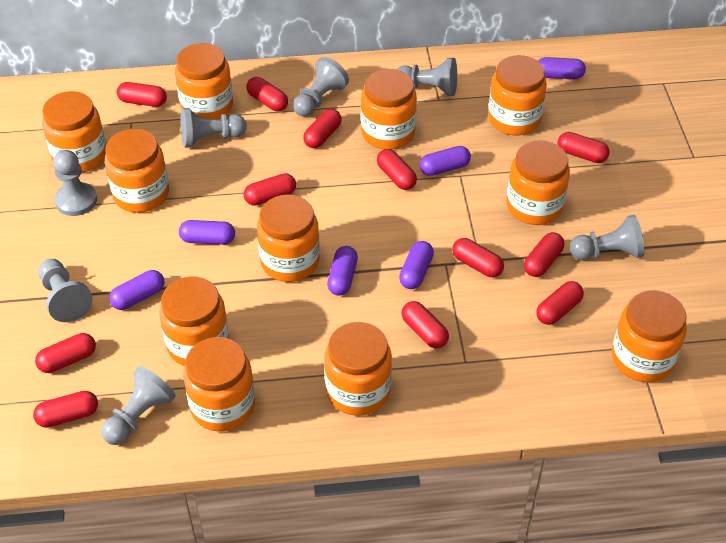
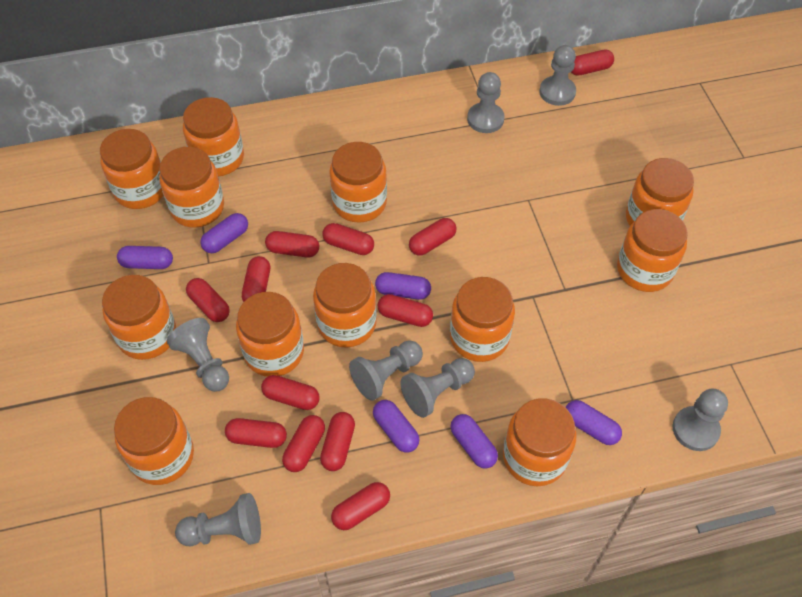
orange jar: [42,91,106,173] [105,129,169,213] [159,276,229,366] [175,43,233,120] [183,337,255,431] [257,195,320,282] [324,322,392,416] [361,69,417,150] [488,55,547,135] [507,141,570,225] [612,290,687,383] = 11 -> [100,129,164,209] [102,275,176,360] [114,397,194,485] [159,147,224,228] [183,97,244,176] [236,292,304,377] [313,263,377,348] [329,142,387,223] [450,277,515,362] [503,398,576,486] [617,209,688,292] [626,158,694,226] = 12

